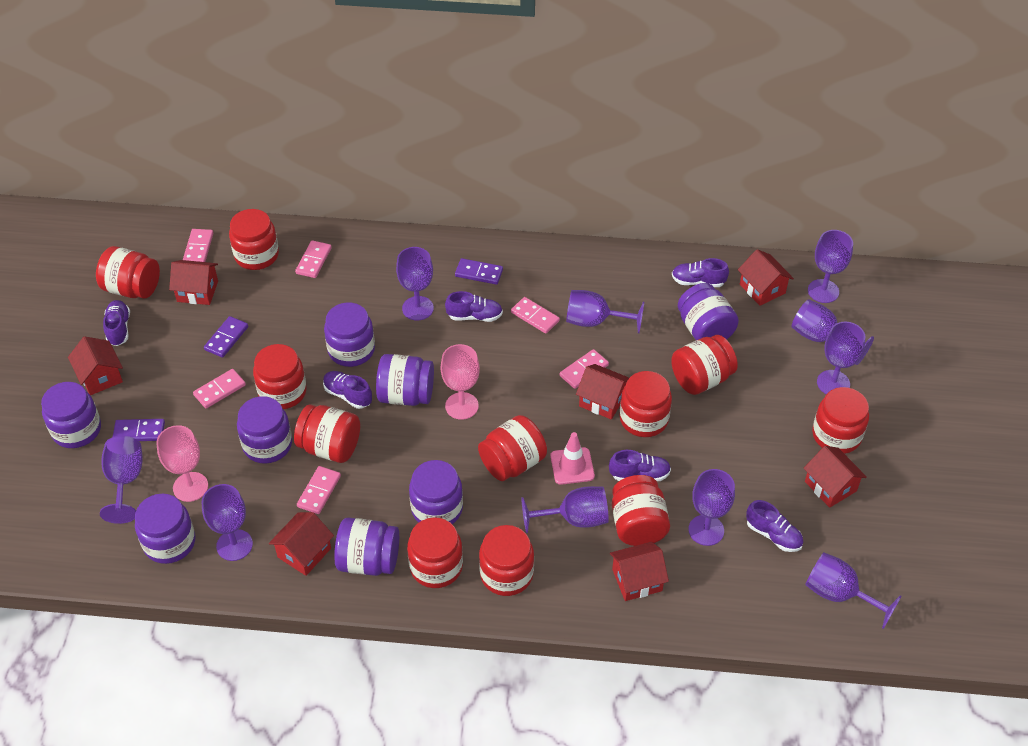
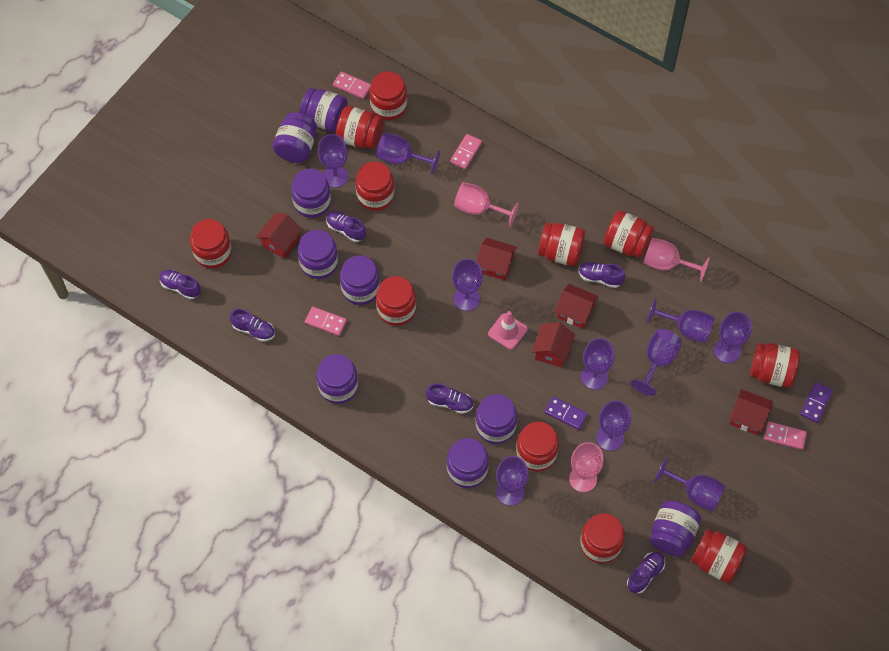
pink domino: [183,229,213,262] [193,369,246,409] [295,240,332,278] [297,466,341,514] [511,297,560,334] [560,349,609,389] = 6 -> [305,307,347,336] [333,72,371,99] [450,134,482,169] [764,421,807,450] = 4
pink goblet: [156,425,208,502] [441,344,480,420] = 2 -> [454,182,519,227] [569,442,604,492] [643,238,710,282] = 3
purple domino: [113,419,165,441] [204,316,248,358] [455,258,503,285] = 3 -> [544,396,588,430] [800,382,833,423] = 2
purple jar: [41,382,101,448] [135,494,195,564] [237,396,292,464] [324,303,375,367] [334,517,399,576] [376,354,434,406] [409,460,463,524] [678,283,739,340] = 8 -> [272,112,317,163] [291,168,331,218] [298,230,338,279] [300,88,348,132] [316,354,358,404] [340,255,380,305] [447,438,489,488] [476,394,517,444] [650,500,701,557] = 9
red house: [68,336,123,395] [169,260,218,305] [269,512,334,576] [576,364,629,420] [610,542,669,601] [738,249,794,306] [804,446,867,508] = 7 -> [256,214,302,259] [477,238,517,280] [532,322,575,368] [555,284,599,329] [729,389,773,435] = 5

